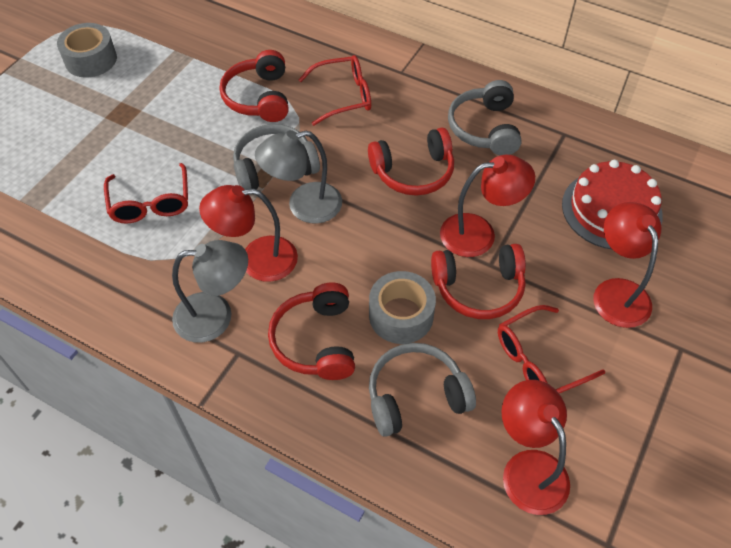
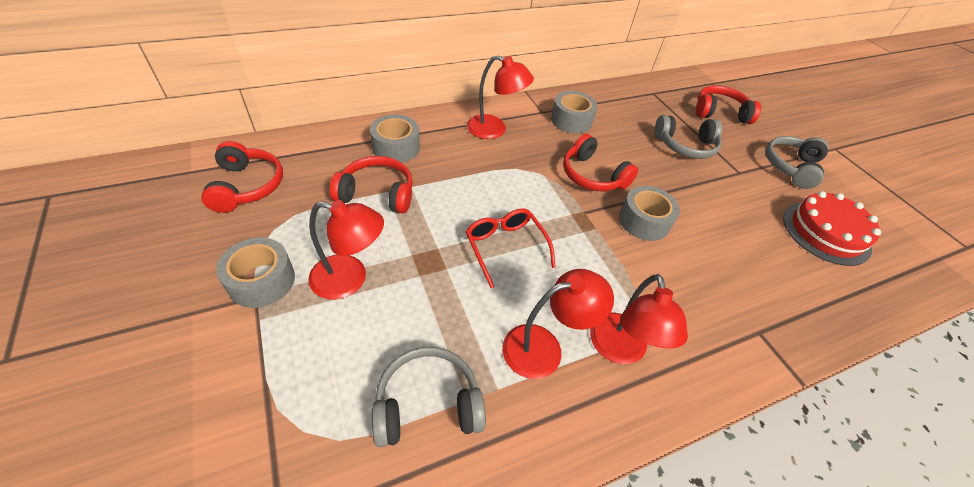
grey lamp: [172,240,248,343] [255,130,342,224] = 2 -> none = 0
grey tape: [57,23,117,77] [369,271,436,344] = 2 -> [216,238,295,308] [370,114,420,163] [551,91,597,133] [619,186,680,241] = 4
red glasses: [104,163,188,224] [298,55,371,126] [498,305,605,393] = 3 -> [466,208,556,288] = 1

